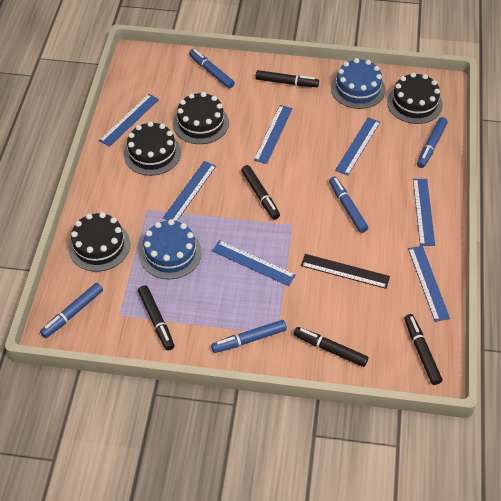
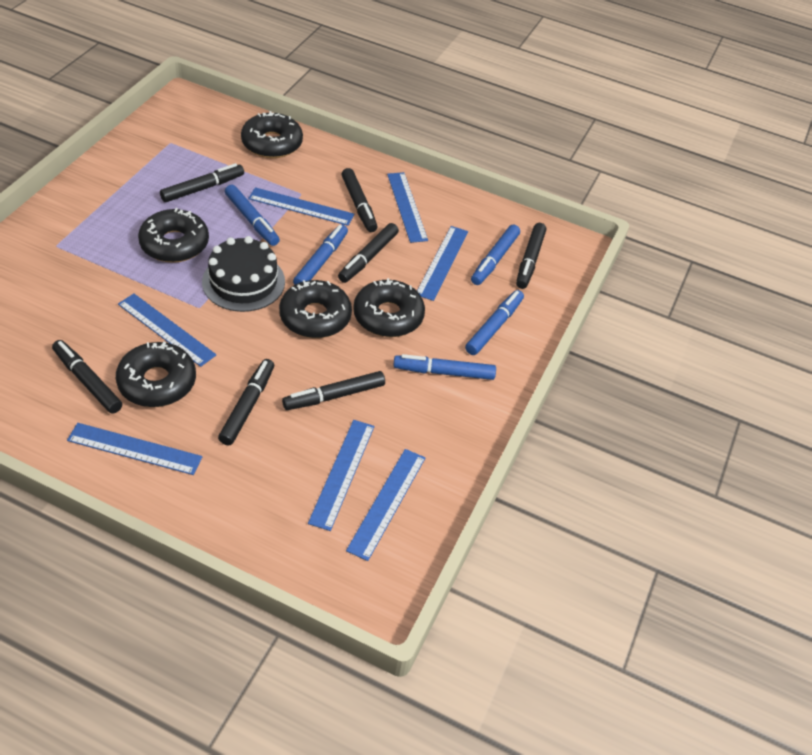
black cake: [68,212,130,272] [124,121,181,176] [173,92,229,144] [387,72,443,124] = 4 -> [202,236,285,312] = 1
black donut: none = 0 -> [116,342,196,407] [138,208,209,263] [241,111,303,158] [279,280,352,338] [353,278,425,337] = 5
black marker: [138,285,174,351] [241,165,280,220] [255,70,319,87] [294,327,368,367] [404,314,442,385] = 5 -> [52,340,122,414] [160,163,244,202] [218,359,274,445] [282,371,385,410] [338,223,399,283] [341,168,377,232] [516,223,546,289] = 7
black ruler: [301,254,390,289] = 1 -> none = 0
blue cake: [139,219,202,279] [331,58,385,109] = 2 -> none = 0

